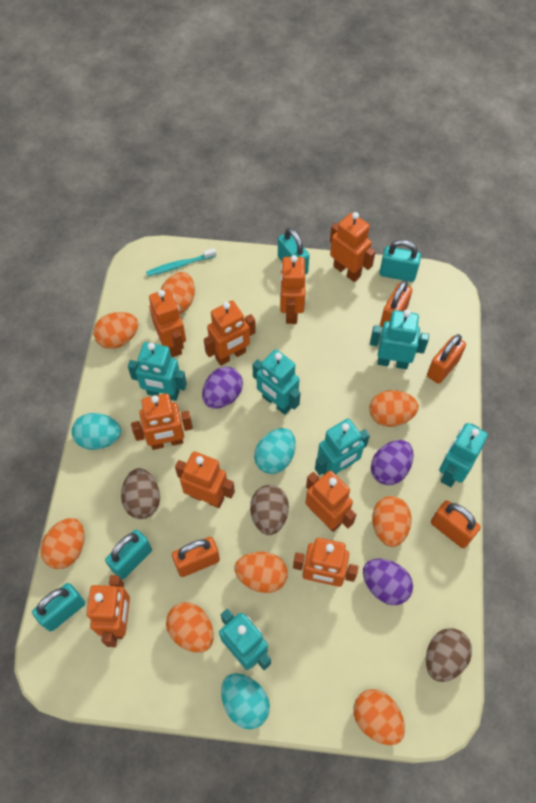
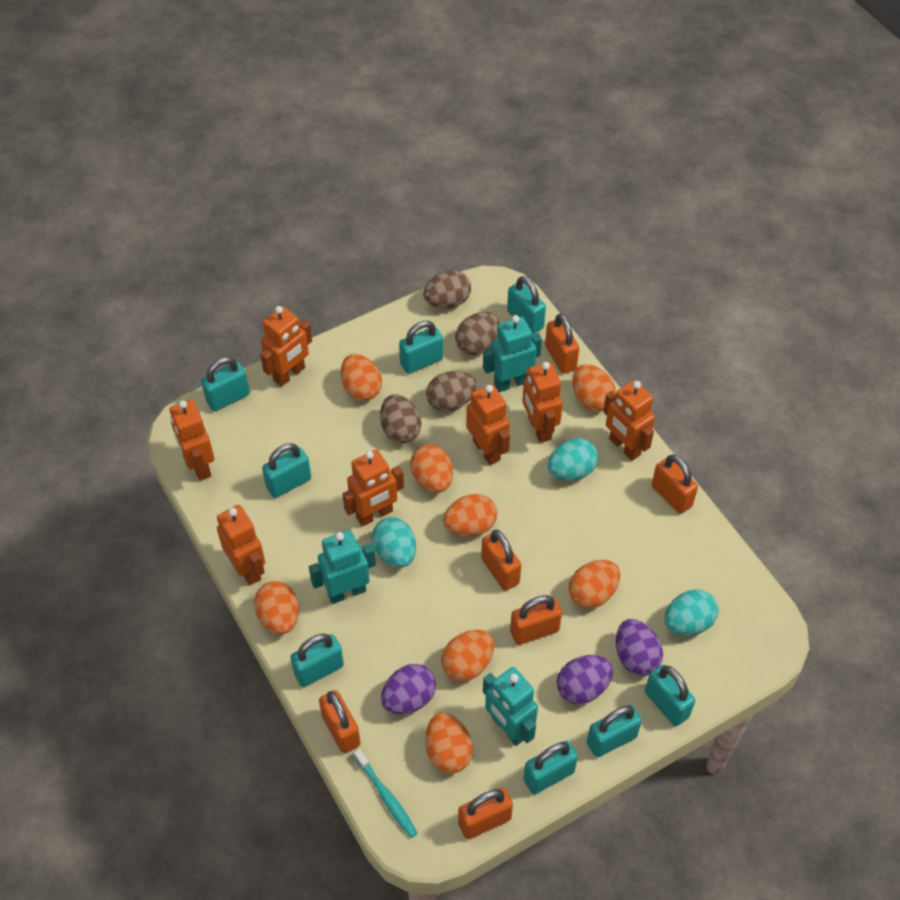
brown egg: [121,468,160,519] [250,485,289,535] [426,628,472,682] = 3 -> [380,394,421,444] [423,270,471,309] [426,371,477,412] [455,312,500,355] = 4
orange padlock: [172,537,220,577] [380,280,412,328] [427,334,466,384] [431,500,481,548] = 4 -> [319,690,360,754] [458,787,513,839] [481,530,521,591] [510,595,562,645] [545,313,579,374] [652,455,698,514] = 6
orange robot: [87,575,130,647] [131,393,193,450] [149,289,186,357] [175,451,235,508] [204,301,256,366] [280,255,305,324] [293,538,358,587] [306,470,356,532] [330,212,376,282] = 9 -> [169,400,214,481] [217,505,265,585] [260,306,312,387] [343,449,404,526] [466,384,510,465] [522,362,563,443] [603,380,655,461] = 7
turquoise padlock: [32,583,85,632] [105,530,152,580] [278,228,309,275] [379,240,421,282] = 4 -> [201,357,250,411] [262,443,311,498] [290,634,344,687] [399,321,443,374] [507,276,546,334] [523,741,578,794] [587,705,642,758] [645,665,695,726] = 8
turquoise robot: [128,342,187,401] [219,609,271,670] [252,349,300,415] [315,418,370,475] [370,310,429,369] [439,423,488,487] = 6 -> [309,530,376,604] [483,315,542,392] [483,667,538,746] = 3

